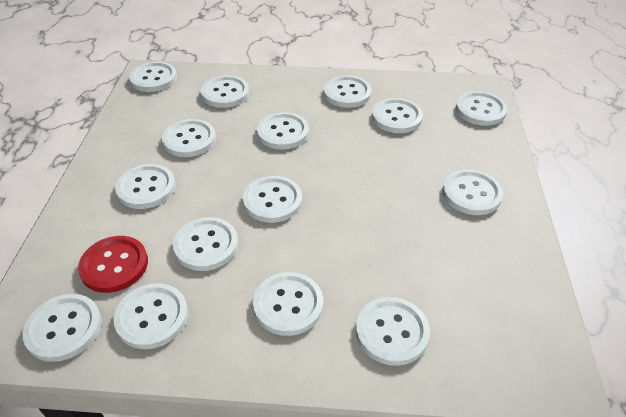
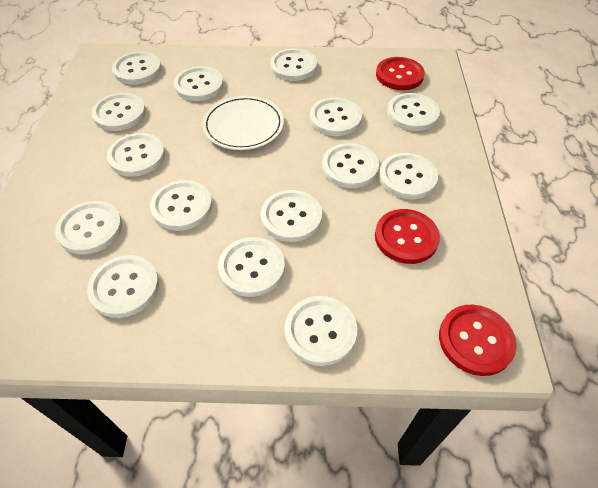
red button: [78,236,148,293] = 1 -> [375,209,440,264] [376,57,425,90] [439,305,517,376] = 3
white plate: none = 0 -> [202,96,284,150] = 1

